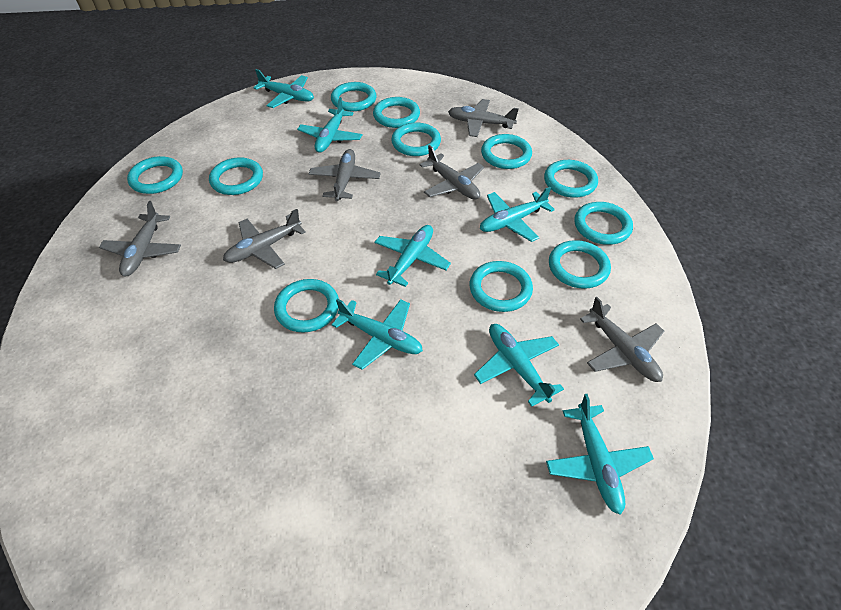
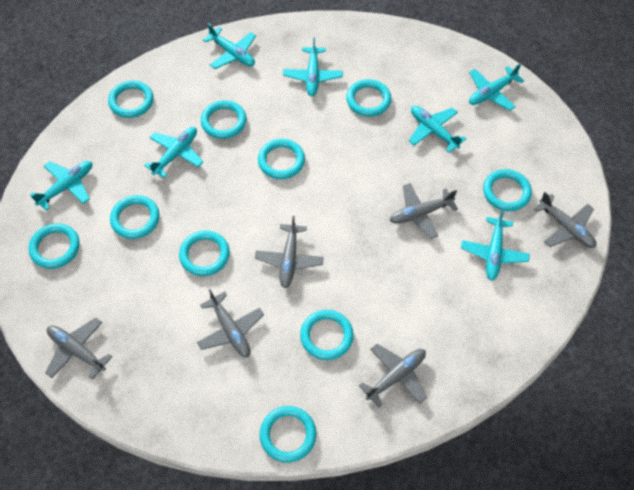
turquoise ring: [127,156,183,194] [209,157,263,195] [274,279,339,332] [331,82,376,111] [373,97,420,128] [391,122,441,156] [470,261,533,312] [481,134,532,169] [544,160,598,198] [549,240,611,289] [574,202,633,245] = 11 -> [29,223,80,269] [108,80,153,118] [110,195,159,239] [179,230,230,276] [201,100,247,139] [258,139,305,179] [260,406,316,463] [300,310,354,360] [346,79,391,117] [483,169,532,211] = 10

